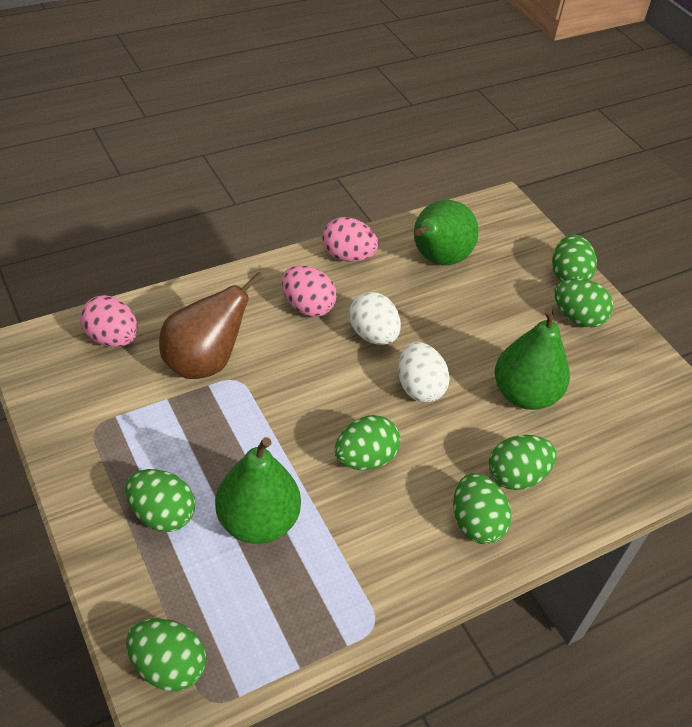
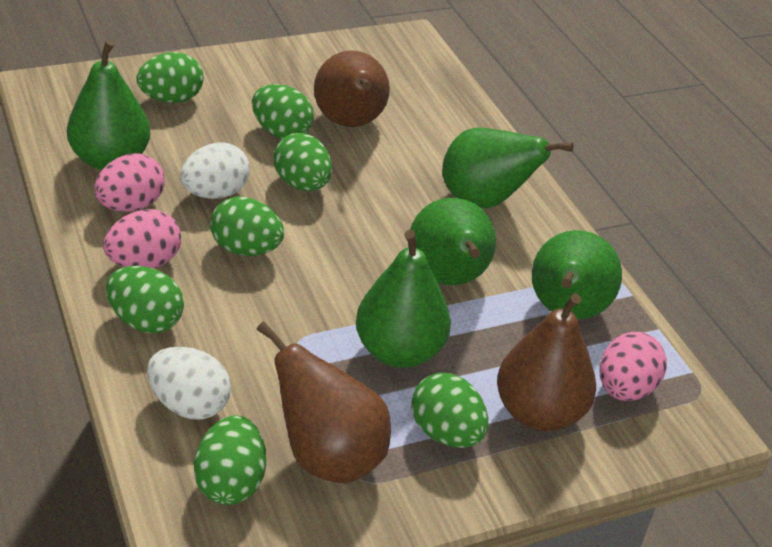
brown pear: [159,272,264,379] = 1 -> [256,321,391,483] [314,51,390,127] [497,294,596,431] = 3
green pear: [215,437,301,544] [414,200,478,265] [495,307,570,410] = 3 -> [67,39,150,170] [356,230,451,368] [408,198,496,285] [442,128,574,208] [532,230,622,319] = 5

